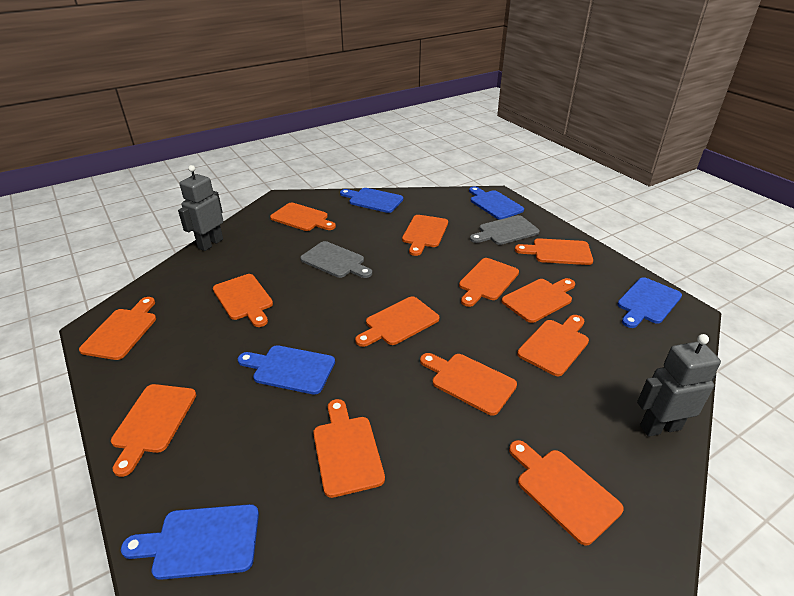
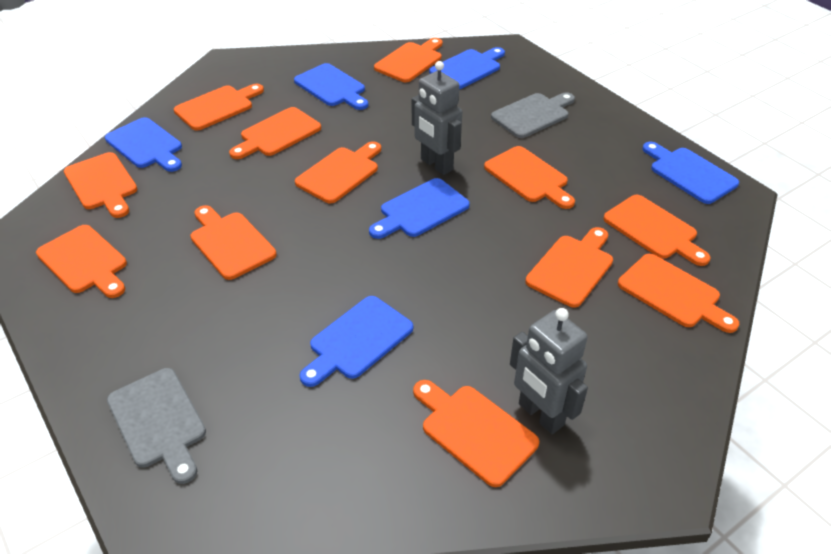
blue cutting board: [121,504,259,580] [238,345,335,395] [340,188,403,213] [469,187,524,220] [617,277,682,328] = 5 -> [105,117,182,172] [294,63,368,110] [300,296,413,387] [369,178,470,239] [429,47,505,89] [642,142,739,204] = 6
orange cutting board: [79,297,156,360] [111,384,196,477] [213,274,273,327] [270,203,336,231] [313,399,385,498] [355,296,439,347] [402,215,448,256] [420,353,517,415] [459,258,519,307] [502,278,575,323] [509,440,624,545] [515,238,593,265] [517,315,589,376] = 13 -> [36,225,127,298] [64,152,137,218] [174,84,264,131] [190,205,276,280] [229,107,321,159] [295,141,381,203] [374,38,442,82] [413,380,539,487] [484,146,575,209] [525,227,613,308] [603,195,710,266] [618,254,740,333] = 12

